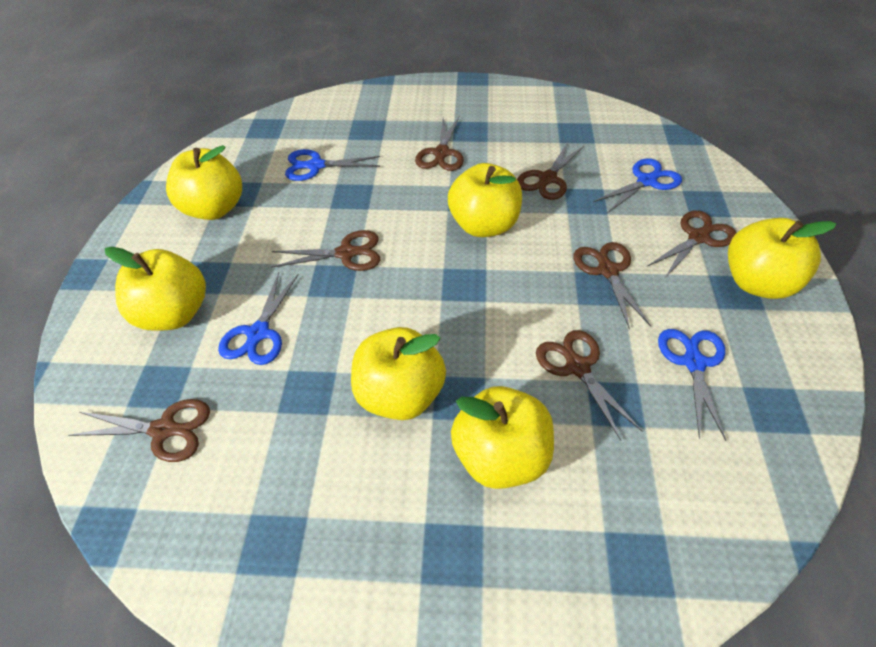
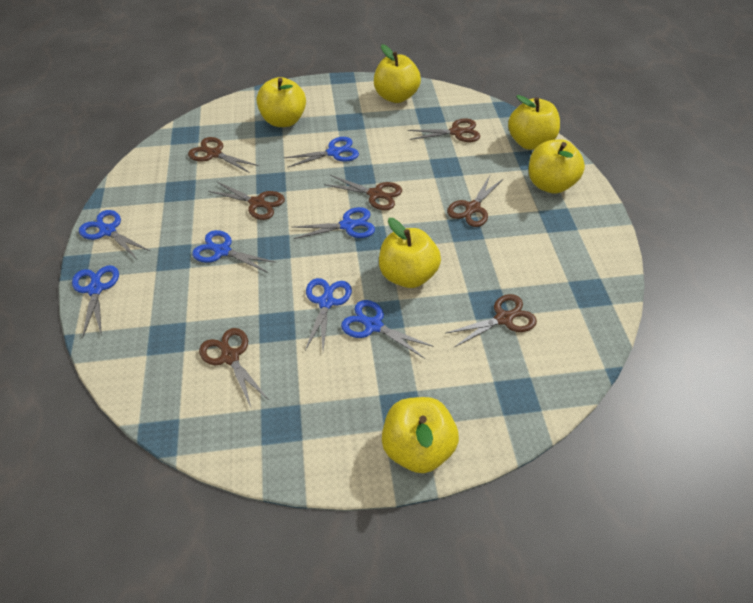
blue scissors: [218,273,299,365] [285,149,380,181] [593,158,682,213] [658,329,726,441] = 4 -> [72,265,119,338] [79,210,150,259] [192,230,277,273] [284,137,359,168] [292,207,375,239] [305,278,352,351] [341,300,434,359] = 7

